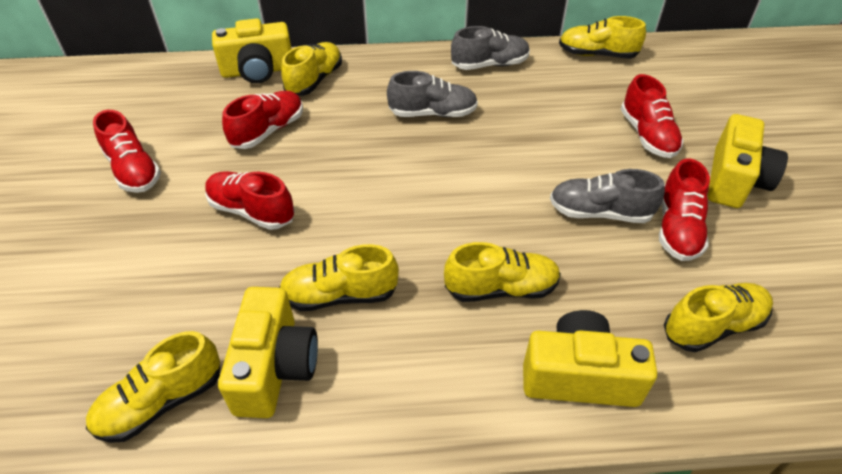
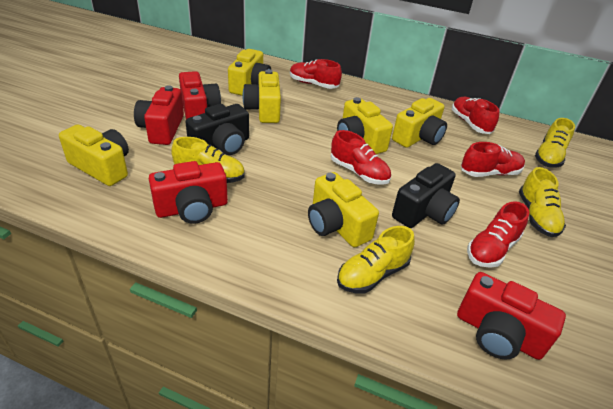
black camera: none = 0 -> [186,104,249,155] [392,163,460,228] = 2
grey shoe: [387,71,478,117] [451,26,530,70] [550,169,665,223] = 3 -> none = 0
red camera: none = 0 -> [134,85,184,145] [149,161,228,224] [179,71,221,119] [457,272,566,360] = 4
yellow camera: [212,18,291,83] [218,287,318,418] [523,310,657,407] [708,114,788,208] = 4 -> [59,124,129,186] [228,49,271,96] [243,69,281,123] [308,172,379,248] [337,97,393,154] [392,98,447,148] = 6
yellow shoe: [86,331,220,443] [279,244,399,311] [281,42,342,96] [444,242,561,302] [559,16,646,58] [664,283,773,352] = 6 -> [171,137,245,183] [337,226,415,293] [519,167,566,237] [535,118,575,168] = 4

